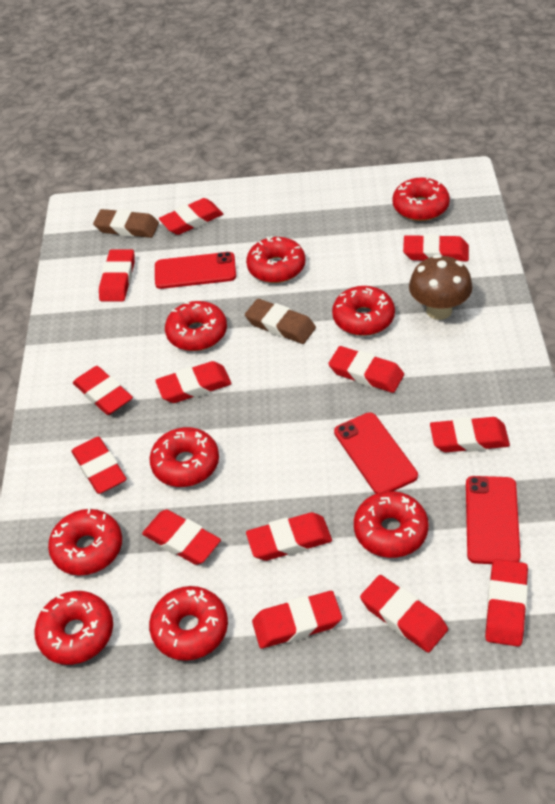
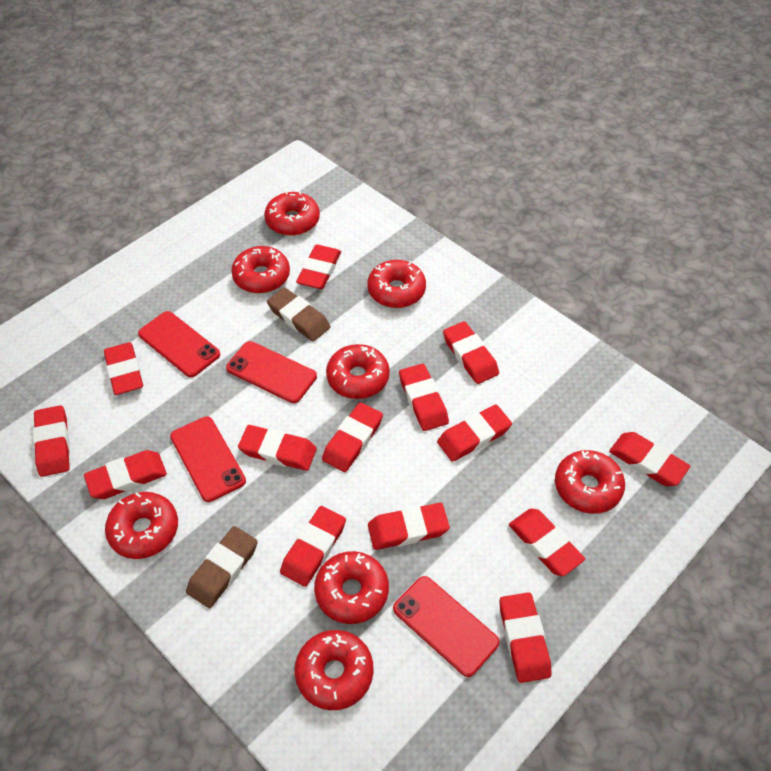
brown mushroom: [409,254,473,320] = 1 -> none = 0
red donut: [34,591,113,665] [48,508,122,576] [149,427,219,487] [149,586,228,661] [165,301,227,351] [246,236,305,283] [332,286,395,336] [354,491,429,558] [392,176,450,221] = 9 -> [105,492,178,559] [231,246,290,293] [264,191,320,236] [294,630,373,710] [314,551,389,624] [326,344,390,399] [367,260,426,308] [555,450,625,514] = 8
red eraser: [71,437,126,494] [73,366,133,415] [99,249,135,302] [142,510,221,565] [155,361,232,403] [159,198,223,235] [246,512,332,561] [252,591,342,649] [328,346,404,393] [360,575,448,653] [403,234,469,261] [430,417,510,452] [485,559,528,647] = 13 -> [33,405,70,477] [84,450,167,499] [104,342,143,395] [238,425,317,471] [280,506,346,587] [296,245,341,289] [322,402,383,472] [368,503,450,550] [399,364,449,431] [437,405,512,462] [443,321,499,384] [500,592,552,683] [509,509,585,576] [609,432,690,486] = 14
red phone: [155,252,236,289] [334,413,418,494] [466,476,521,564] = 3 -> [138,311,220,377] [170,416,246,502] [226,341,317,403] [393,576,500,677] = 4

